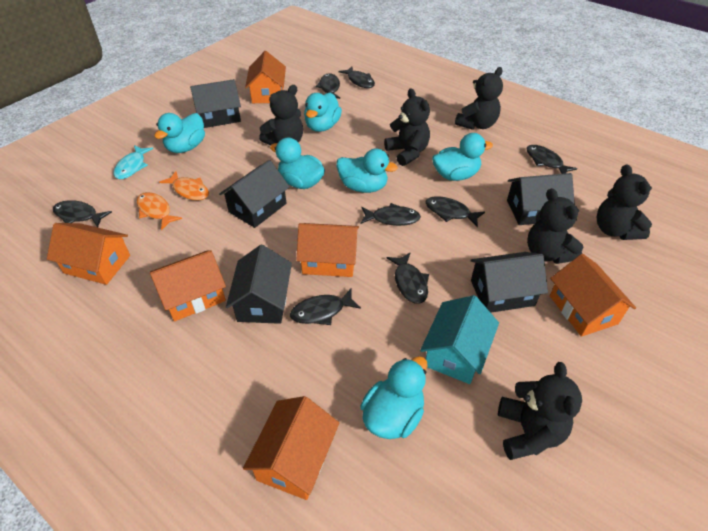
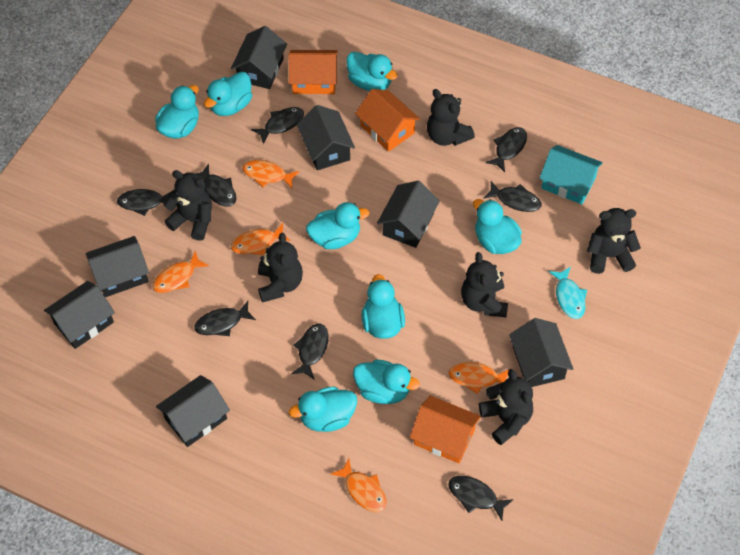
black house: [190,79,241,128] [219,160,290,228] [226,245,292,324] [470,252,548,313] [507,173,575,225] = 5 -> [44,281,115,349] [86,236,149,297] [156,375,230,447] [231,26,287,89] [297,105,355,170] [377,181,440,248] [509,318,573,387] = 7
orange fish: [137,192,182,230] [159,171,209,201] = 2 -> [152,251,209,293] [231,223,290,255] [242,160,300,188] [331,459,387,512] [449,362,509,394] = 5
orange house: [47,223,130,285] [150,250,226,322] [243,396,339,500] [245,51,286,103] [296,223,359,277] [550,254,636,337] = 6 -> [289,50,338,94] [355,89,420,152] [410,395,481,463] = 3
turquoise duck: [154,113,205,153] [270,138,325,189] [304,93,342,132] [336,148,398,193] [360,356,427,439] [432,133,493,181] = 6 -> [155,85,199,139] [204,72,252,116] [289,387,357,432] [306,202,369,249] [346,52,398,91] [353,359,420,404] [361,274,405,339] [473,199,522,254] = 8

